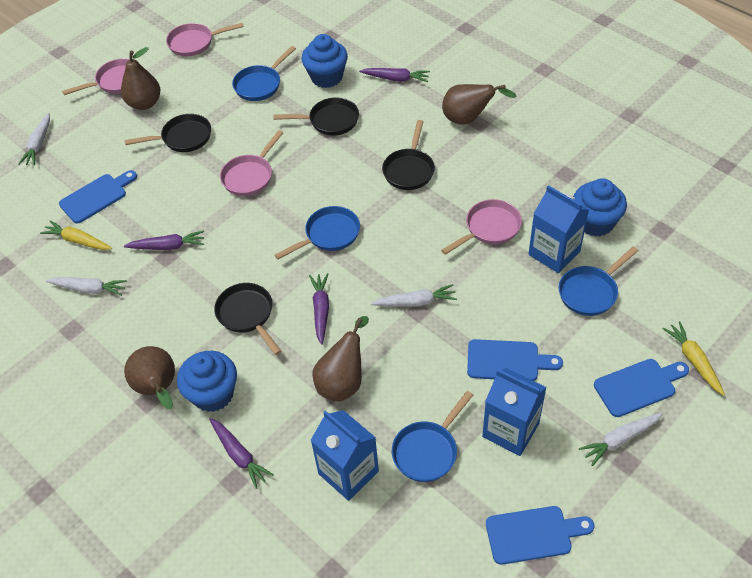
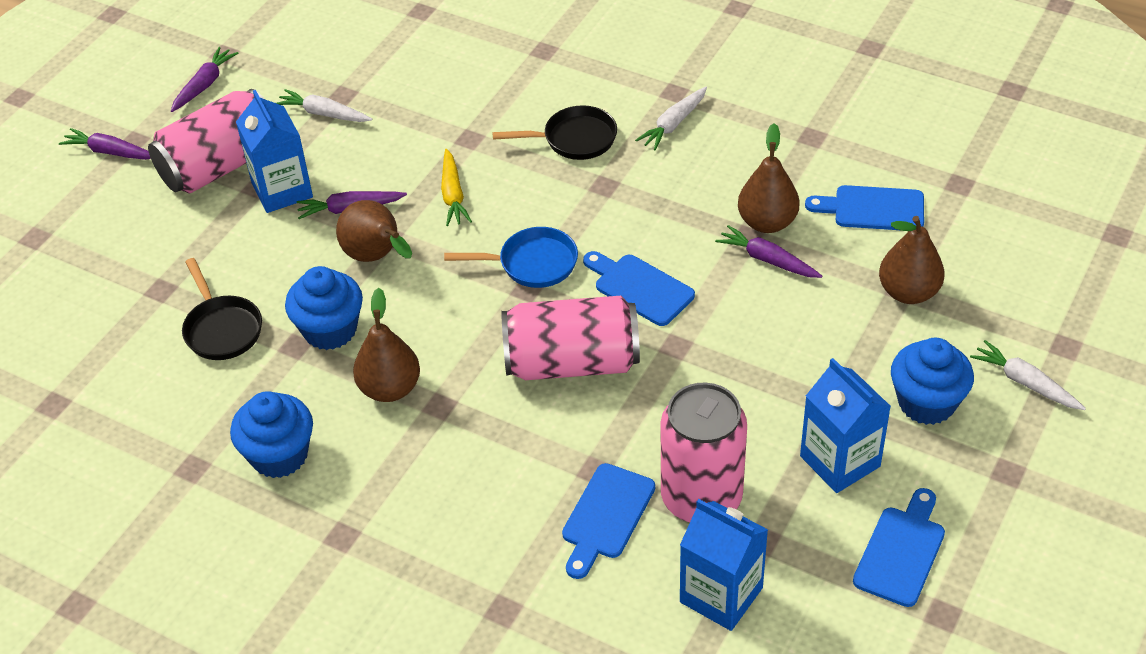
black pan: [125,114,211,152] [214,283,281,355] [273,97,359,136] [382,120,435,190] = 4 -> [182,258,262,360] [492,105,617,160] = 2
blue pan: [232,46,296,101] [275,206,360,259] [392,391,473,482] [559,247,638,316] = 4 -> [444,227,578,288] = 1
pink can: none = 0 -> [148,89,264,193] [501,296,640,380] [661,383,747,522] = 3
pink pan: [62,58,130,95] [166,23,244,56] [220,130,283,196] [441,199,522,255] = 4 -> none = 0
white carrot: [19,113,50,165] [46,277,127,296] [371,284,457,307] [579,412,663,466] = 4 -> [276,89,372,122] [635,87,707,150] [970,340,1086,410] = 3
yellow carrot: [40,220,112,250] [663,321,725,396] = 2 -> [441,149,472,226] = 1

